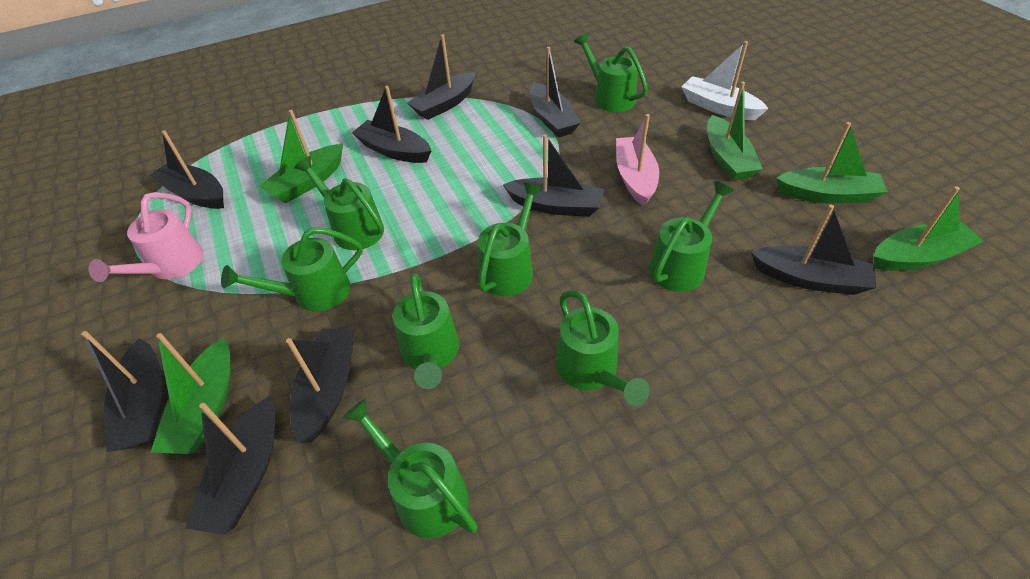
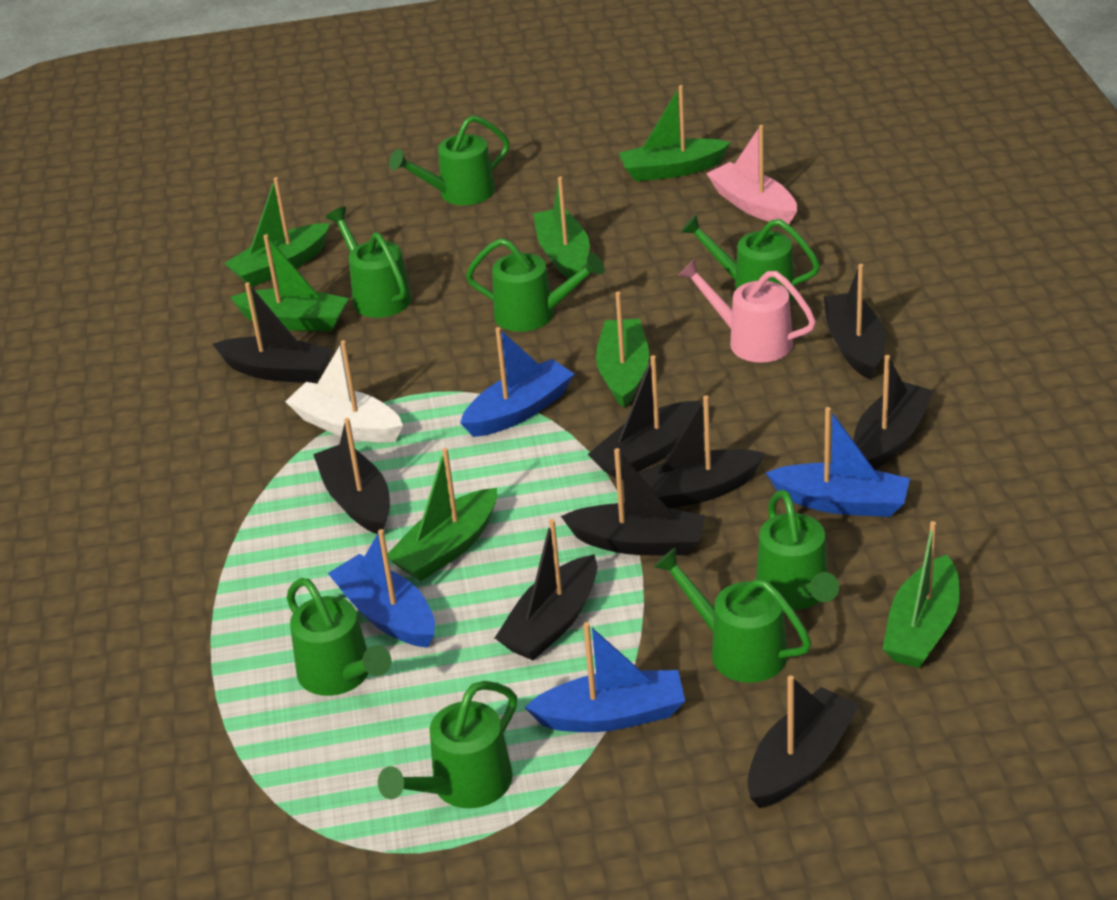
blue boat: none = 0 -> [328,529,435,648] [460,327,574,437] [524,622,685,732] [766,407,910,517] = 4
green boat: [151,333,231,454] [259,110,343,203] [707,82,763,181] [776,122,888,204] [874,186,984,271] = 5 -> [224,177,330,287] [230,234,349,331] [388,448,497,581] [533,176,590,279] [596,292,649,408] [619,85,731,181] [883,521,960,668] = 7

